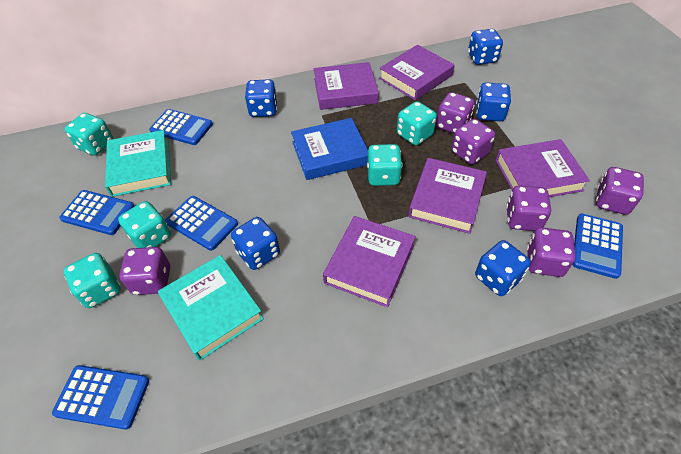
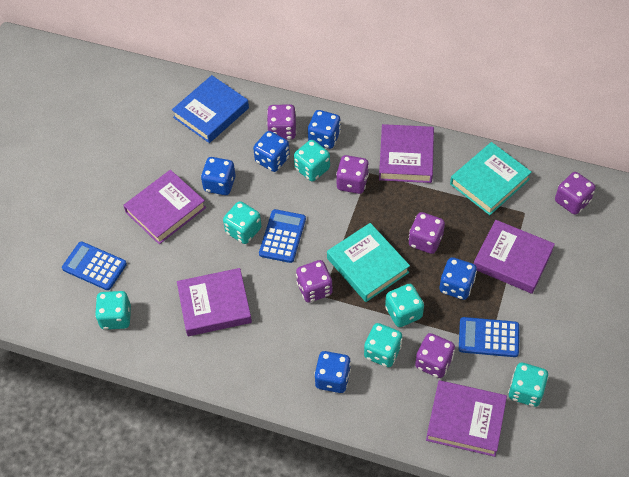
blue calculator: [52,365,149,430] [59,190,135,235] [149,109,213,145] [165,196,238,251] [572,214,623,279] = 5 -> [62,242,127,290] [259,209,306,263] [459,317,519,357] = 3
turquoise dice: [64,253,121,308] [65,113,113,156] [118,201,171,248] [367,144,403,186] [397,101,437,145] = 5 -> [95,291,131,330] [223,201,262,244] [294,140,330,182] [364,323,402,367] [385,284,424,327] [508,363,549,407] = 6

